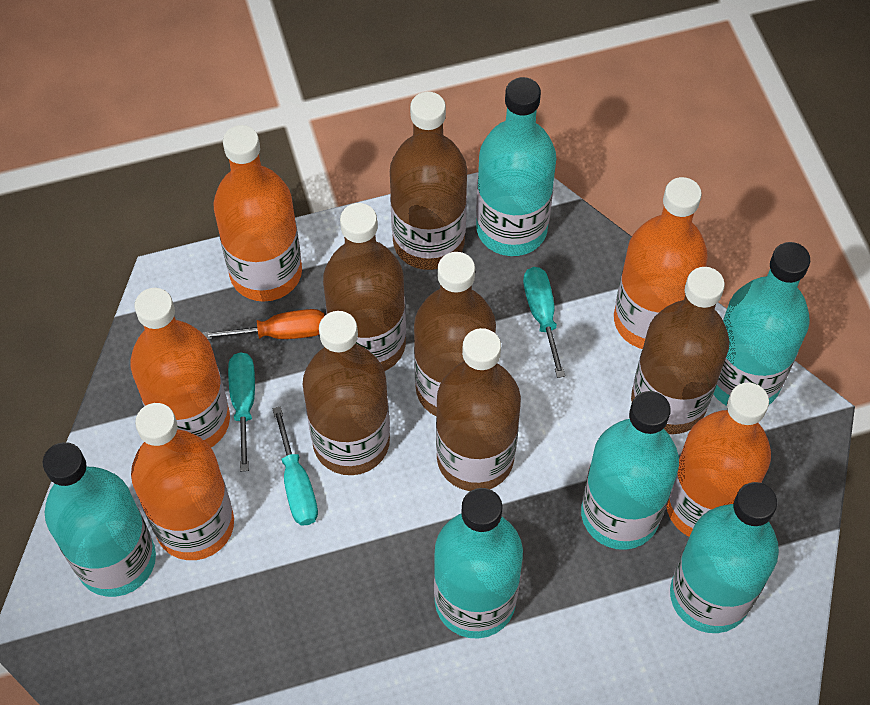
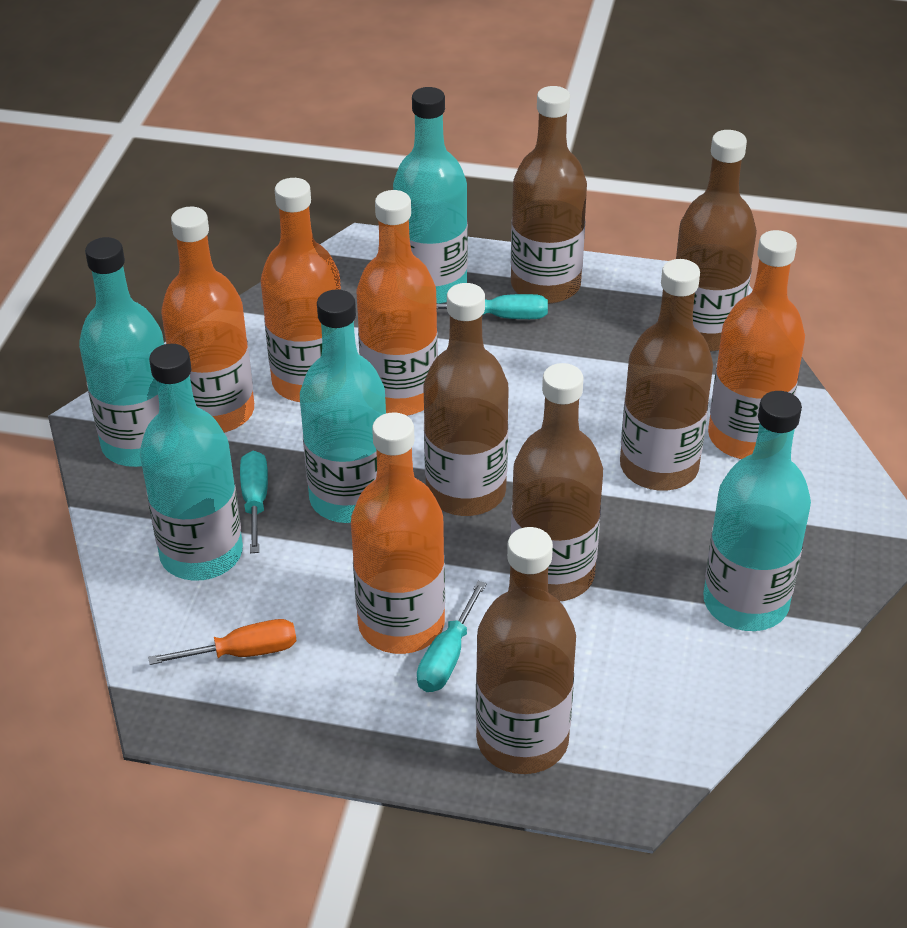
turquoise bottle: [43,442,156,597] [434,488,523,639] [476,77,556,256] [581,391,679,550] [670,482,779,633] [713,242,810,406] = 6 -> [79,237,164,467] [140,344,243,581] [300,289,386,523] [393,87,468,304] [703,391,811,631] = 5

